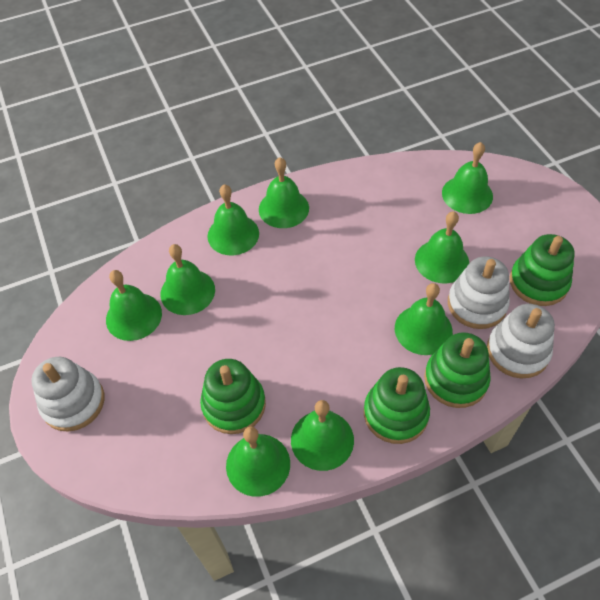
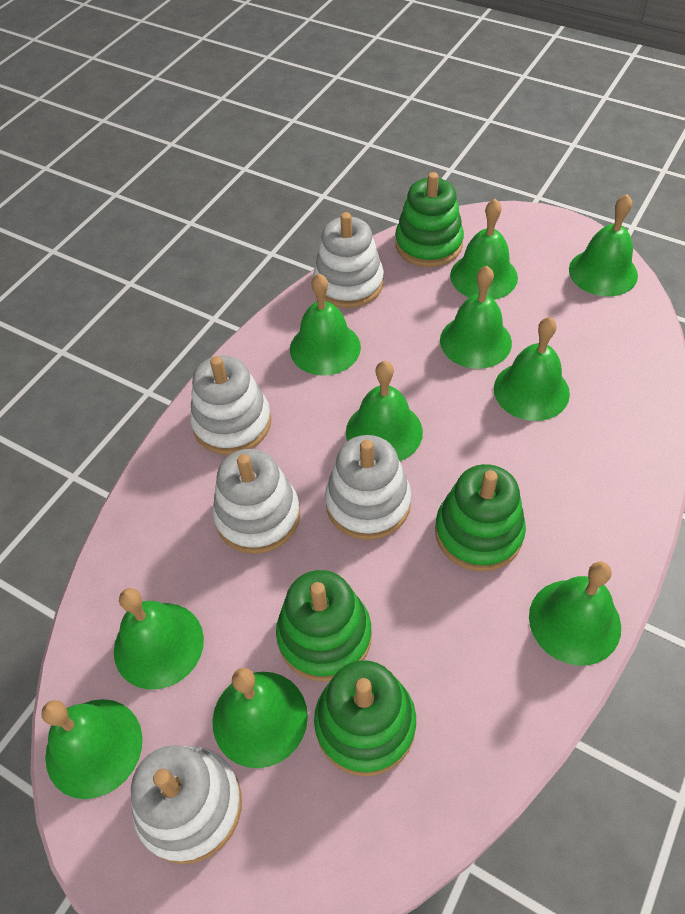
green bell: [106,270,162,341] [160,244,215,315] [207,184,259,255] [226,427,290,497] [259,157,309,228] [291,400,354,471] [395,283,453,355] [415,211,469,283] [442,142,493,214] = 9 -> [42,699,142,799] [114,588,204,690] [213,668,308,768] [290,274,361,376] [346,361,423,461] [440,266,512,369] [450,199,518,300] [494,317,570,421] [529,561,621,666] [569,194,638,297] = 10
white stacking toy: [31,357,104,432] [448,256,510,329] [487,304,555,378] = 3 -> [131,745,242,864] [190,355,271,455] [213,449,300,554] [313,212,384,308] [325,435,411,540] = 5

